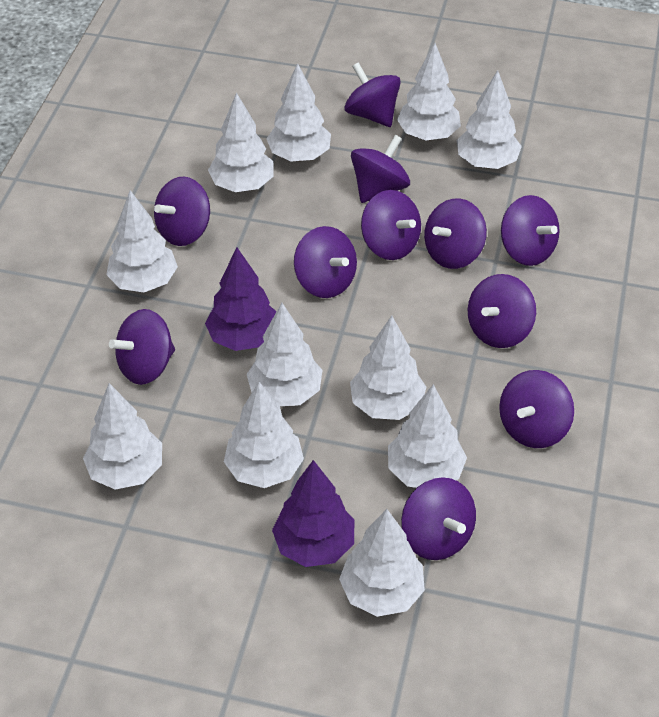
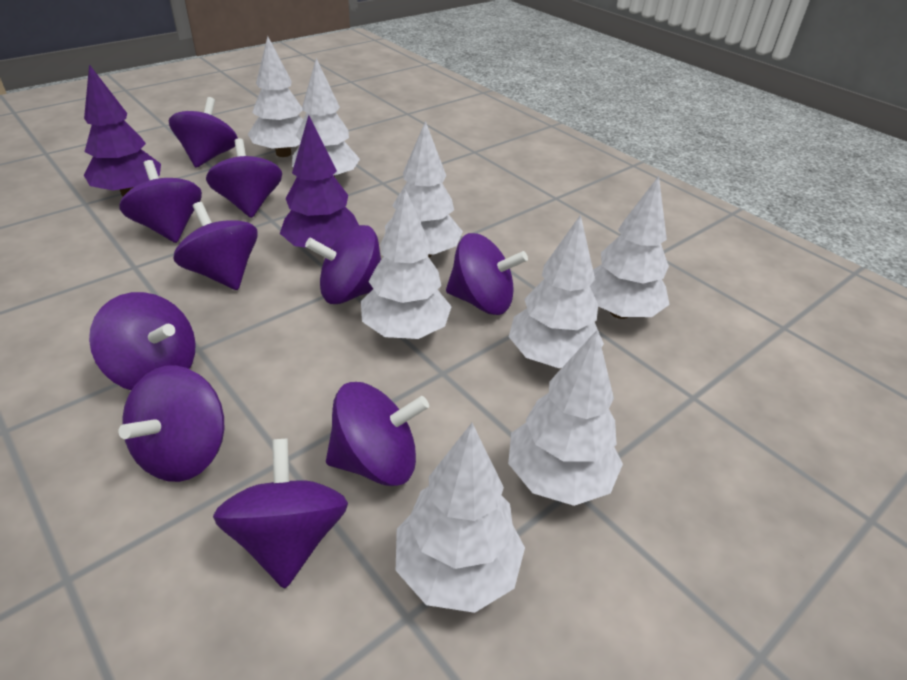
purple spinning top: [109,309,175,385] [154,177,210,246] [294,226,357,298] [344,62,401,127] [351,135,410,203] [361,190,421,260] [401,477,476,560] [424,198,487,269] [468,274,536,348] [499,370,574,448] [501,195,560,266] = 11 -> [89,292,196,390] [118,365,224,482] [119,160,202,243] [169,97,238,168] [173,202,258,290] [206,138,282,218] [213,439,348,588] [305,225,381,304] [326,382,429,486] [446,233,528,315] = 10
white tree: [83,383,162,490] [106,190,178,292] [208,92,273,192] [224,382,304,488] [247,303,322,406] [266,63,331,161] [339,509,425,617] [350,316,427,420] [388,384,467,488] [397,43,461,140] [457,70,522,169] = 11 -> [248,36,303,157] [292,58,360,177] [361,188,452,339] [385,121,463,258] [396,423,525,613] [508,330,623,506] [509,215,604,368] [590,176,670,319] = 8

